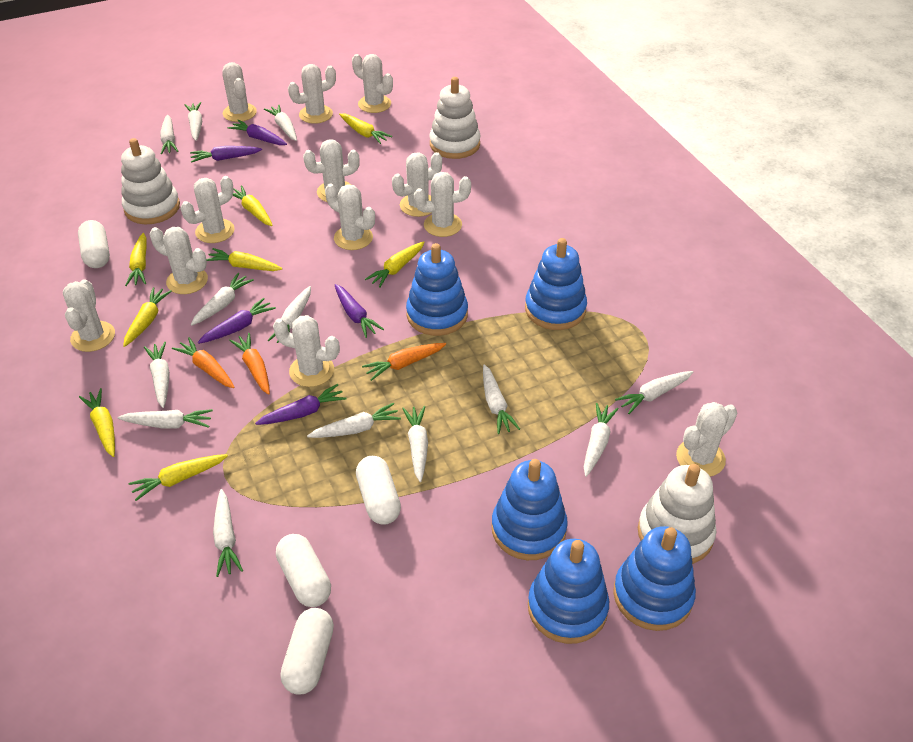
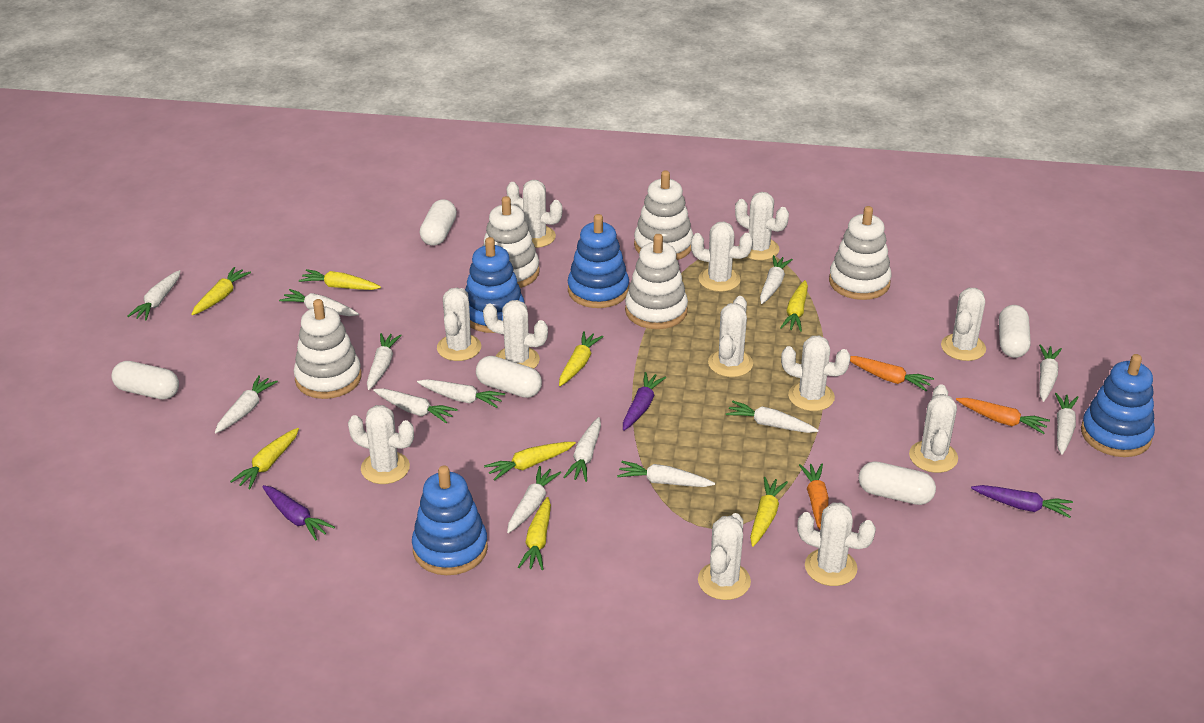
blue stacking toy: [406,243,468,336] [492,459,568,560] [525,238,587,330] [528,539,609,644] [613,526,696,631] = 5 -> [412,466,488,575] [465,237,525,333] [568,214,629,308] [1081,354,1155,457] = 4
purple carrot: [190,146,262,163] [198,298,276,344] [228,120,287,145] [255,384,347,425] [335,284,384,338] = 5 -> [262,485,335,541] [623,372,666,431] [971,485,1073,518] = 3
white capsule: [78,220,110,268] [276,534,331,607] [280,608,334,694] [356,456,401,525] = 4 -> [111,361,179,400] [420,199,457,246] [476,356,542,398] [859,461,936,505] [999,305,1031,358] = 5
white stacking toy: [121,138,180,224] [429,77,480,159] [638,464,716,564] = 3 -> [294,299,362,399] [483,196,540,288] [625,234,688,329] [634,170,693,260] [829,206,892,300] = 5

